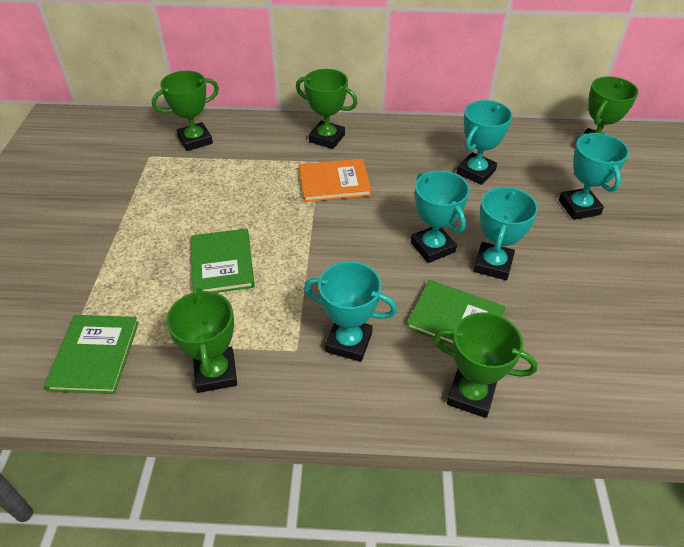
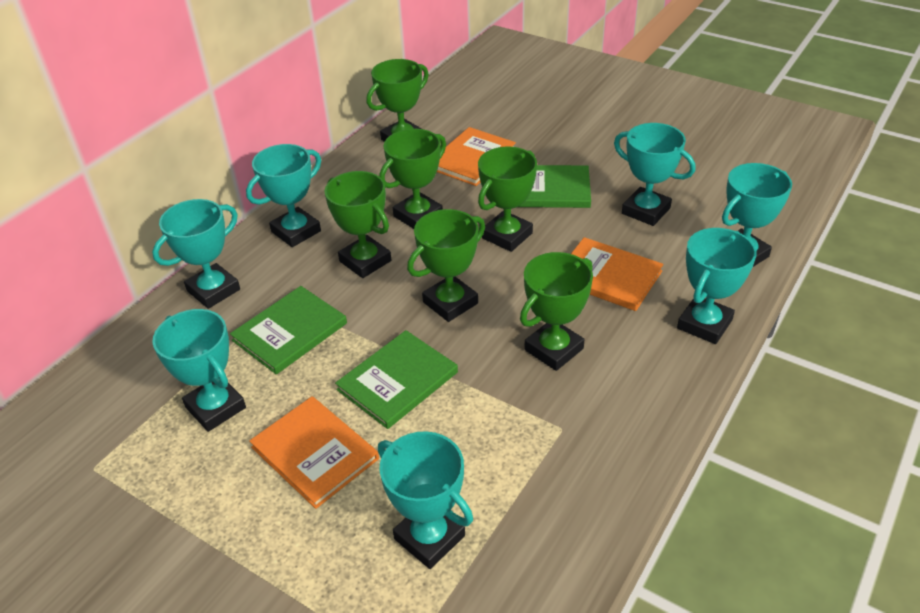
green trophy: [152,71,219,151] [166,288,237,393] [296,69,358,149] [433,312,538,418] [575,76,639,147] = 5 -> [324,171,391,278] [367,59,429,142] [379,129,446,229] [407,209,485,322] [478,147,537,252] [520,252,593,371] = 6
orange book: [299,159,371,202] = 1 -> [249,396,379,509] [437,127,516,186] [571,237,663,311] = 3
turquoise trophy: [304,261,397,362] [411,171,470,263] [457,100,512,185] [473,187,538,280] [559,133,629,220] = 5 -> [152,199,240,309] [152,309,246,432] [246,144,321,247] [378,431,473,569] [614,123,695,226] [677,228,757,344] [722,163,792,267] = 7

